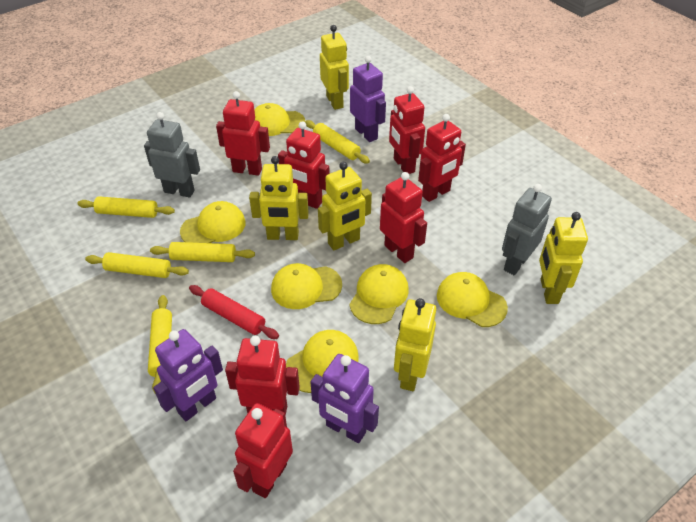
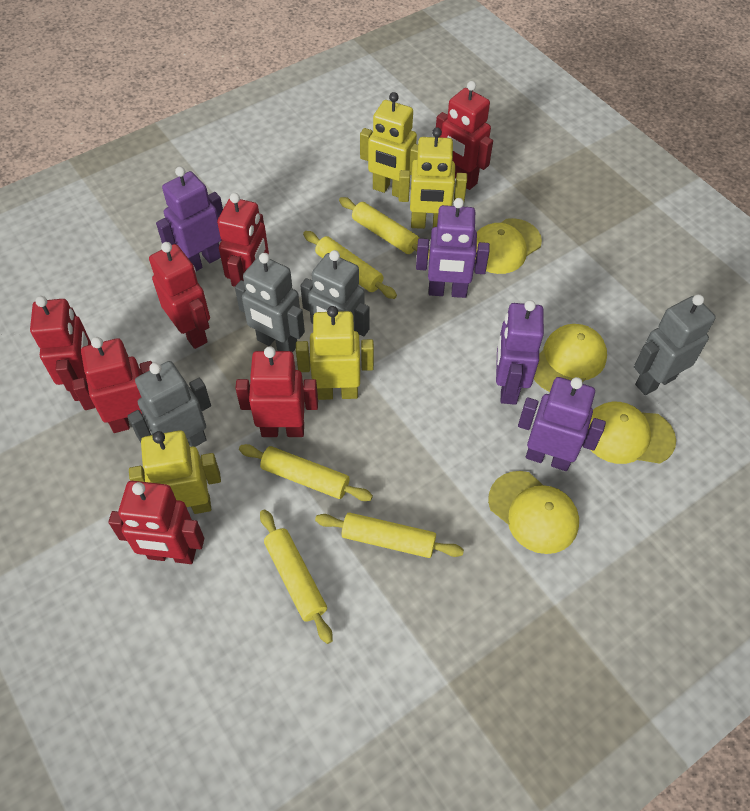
grey robot: [144,112,200,198] [502,184,552,275] = 2 -> [128,361,211,447] [235,253,305,353] [300,250,370,336] [634,294,716,395] = 4
purple robot: [153,329,223,421] [311,354,379,443] [350,56,386,142] = 3 -> [156,167,223,271] [416,198,490,298] [496,300,544,405] [518,377,606,471] = 4
red rolling pin: [189,285,279,339] = 1 -> none = 0
yellow cap: [180,201,245,243] [254,103,305,136] [271,263,342,309] [286,330,359,393] [349,264,409,324] [437,272,508,327] = 6 -> [475,218,542,274] [488,471,579,554] [534,324,607,392] [589,402,676,464] = 4
yellow robot: [249,156,309,240] [318,162,372,250] [320,25,349,110] [394,298,436,391] [539,212,588,304] = 5 -> [129,430,221,514] [296,306,374,400] [360,92,418,198] [398,127,467,229] = 4

